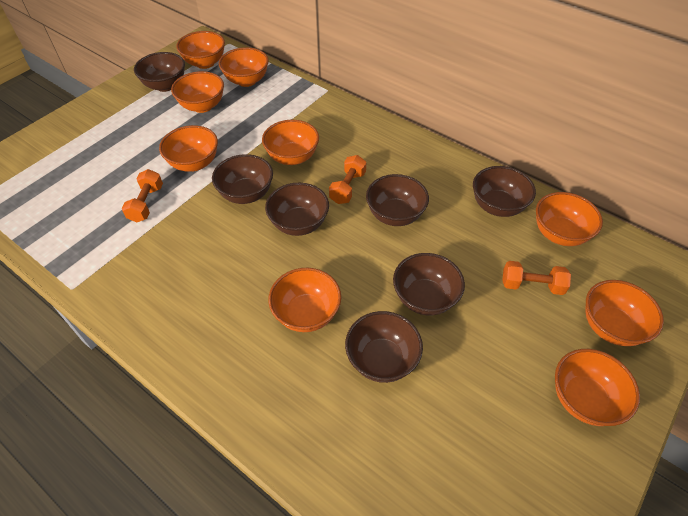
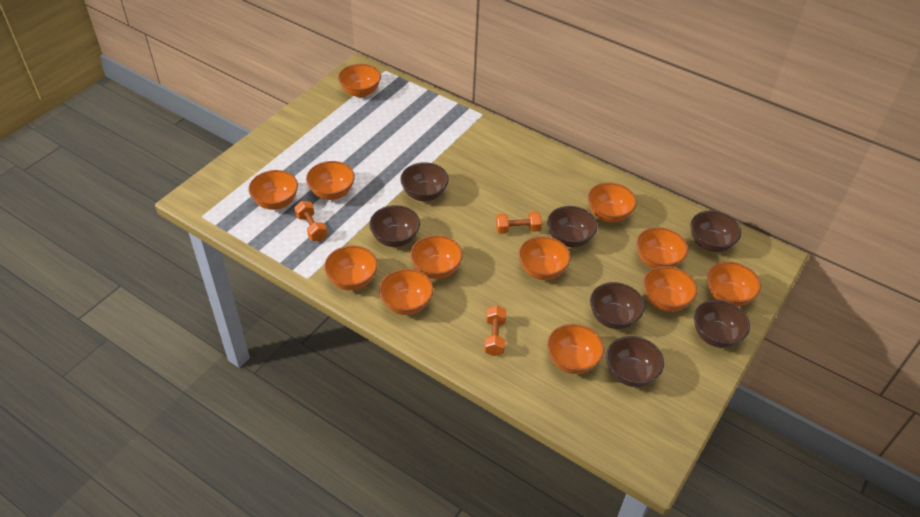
orange bowl: [159,125,218,172] [171,71,224,113] [176,31,225,69] [219,47,269,87] [262,120,319,165] [268,268,341,332] [536,192,603,246] [555,349,640,426] [585,280,664,346] = 9 -> [248,170,298,210] [306,161,355,200] [324,246,377,290] [338,64,381,98] [379,269,433,315] [410,235,463,279] [519,236,571,280] [547,324,604,374] [588,182,637,222] [636,227,688,268] [643,266,697,312] [707,261,761,307] = 12

